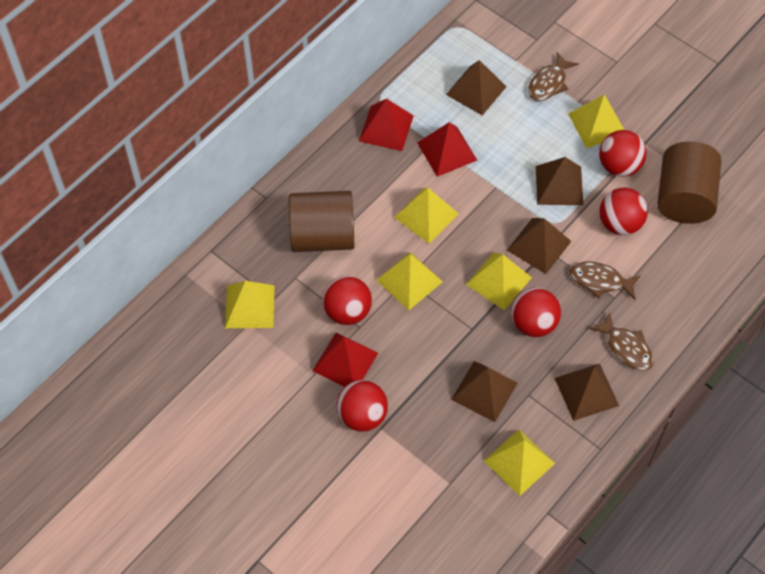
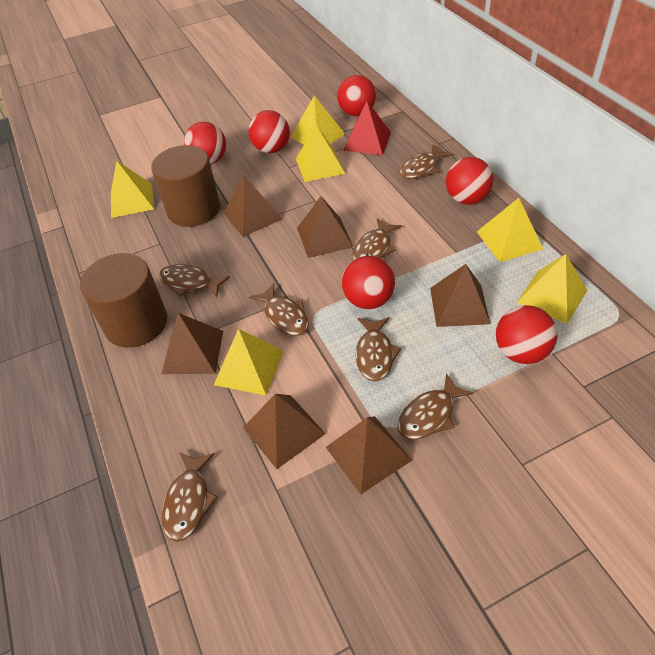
brown fish: [528,52,579,101] [570,262,641,299] [589,312,654,370] = 3 -> [159,264,230,298] [162,452,218,542] [249,283,309,336] [353,218,402,260] [356,317,401,381] [398,373,474,440] [400,145,452,179] = 7
brown pyramid: [446,60,507,115] [451,361,518,422] [507,218,571,274] [536,157,583,205] [555,364,619,421] = 5 -> [162,313,223,374] [223,175,282,237] [243,394,326,469] [297,196,353,258] [326,416,412,494] [430,264,490,327] = 6
red ball: [322,276,372,325] [337,380,388,432] [511,288,561,337] [599,130,646,177] [600,188,648,235] = 5 -> [184,122,226,164] [249,110,290,153] [337,75,376,117] [341,256,395,309] [446,157,493,204] [496,305,557,364] = 6
red pyramid: [312,333,378,387] [359,99,414,151] [417,122,478,177] = 3 -> [343,101,391,155] = 1

